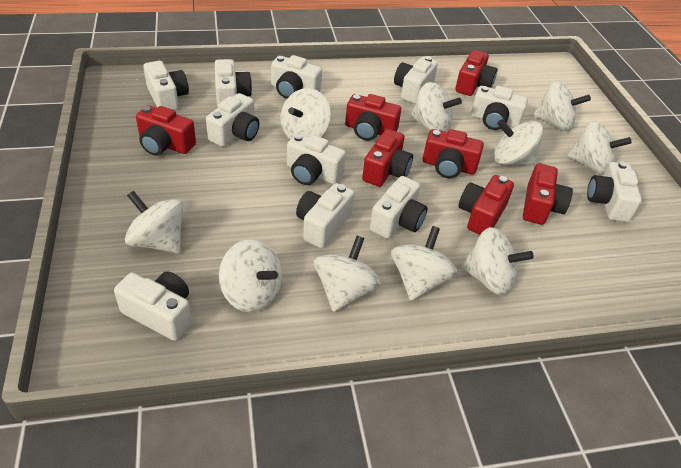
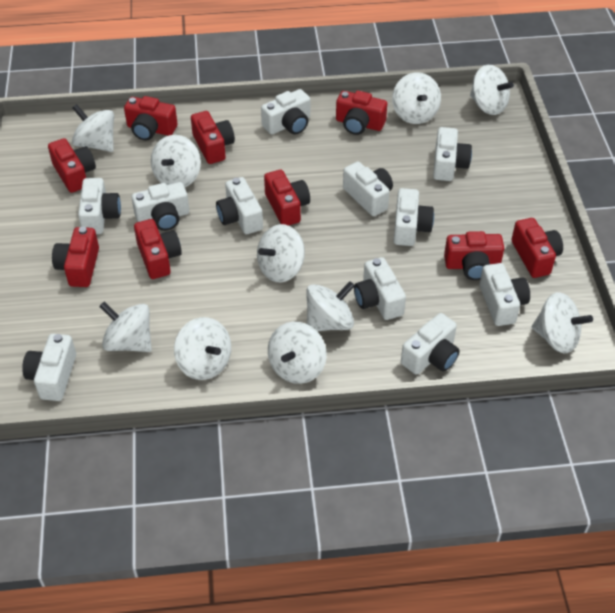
red camera: [136,105,196,156] [345,94,401,141] [362,129,413,187] [423,129,484,178] [455,50,497,96] [458,175,514,235] [523,163,573,225] = 7 -> [48,138,96,193] [52,227,99,287] [124,96,178,141] [134,219,182,279] [191,111,235,164] [264,170,310,226] [336,91,387,135] [444,231,504,280] [511,218,563,278] = 9

